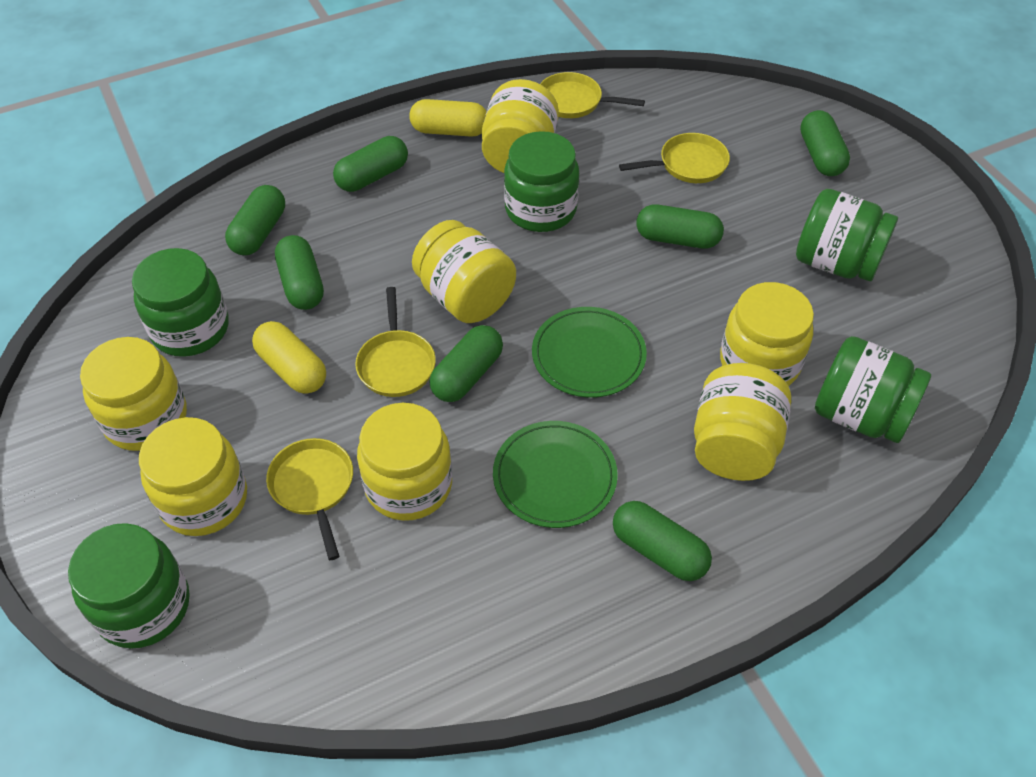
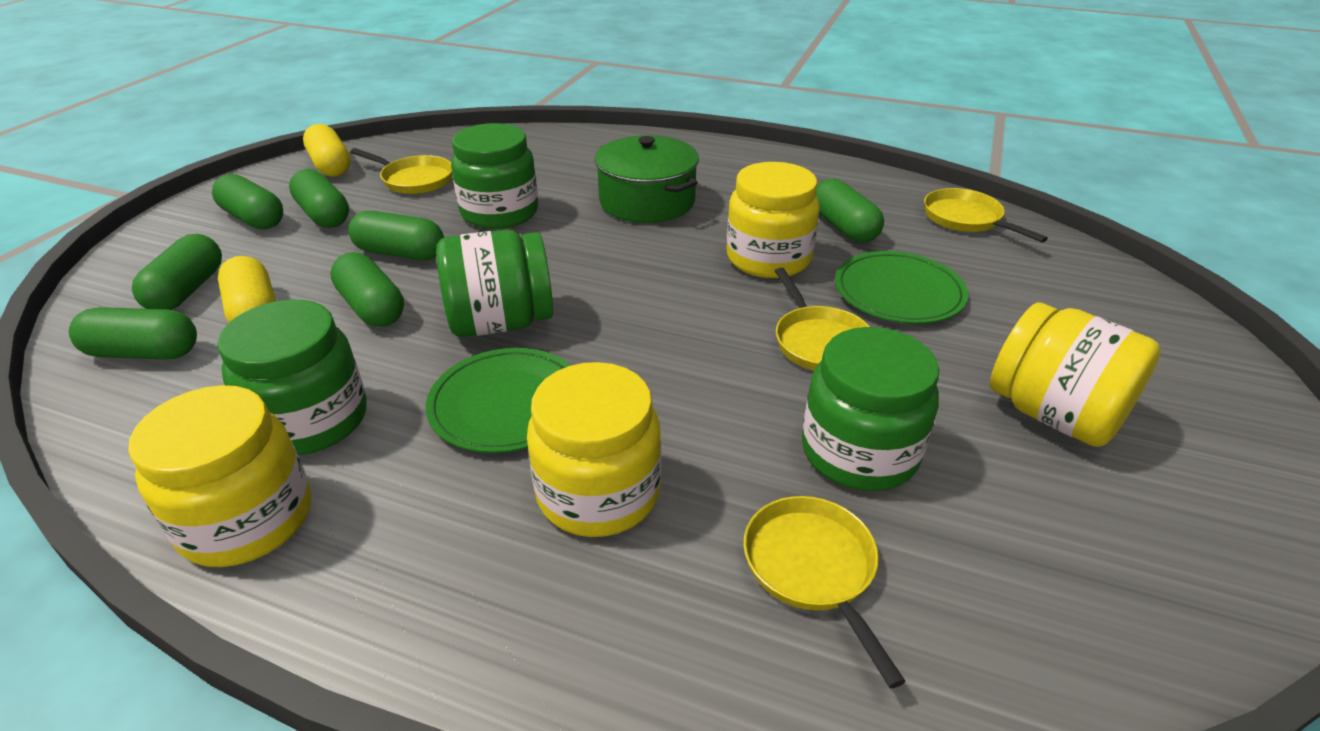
green jar: [68,523,190,649] [132,248,229,357] [504,131,579,232] [796,189,898,281] [815,336,931,443] = 5 -> [217,300,367,455] [436,230,553,337] [451,123,538,229] [802,327,939,491] = 4
green pot: none = 0 -> [595,135,699,223] = 1
yellow jar: [80,337,187,451] [139,417,247,536] [357,403,452,521] [412,220,516,323] [482,79,559,173] [694,363,791,481] [720,282,814,386] = 7 -> [128,385,311,567] [527,362,661,537] [727,162,820,278] [990,302,1161,447] = 4

